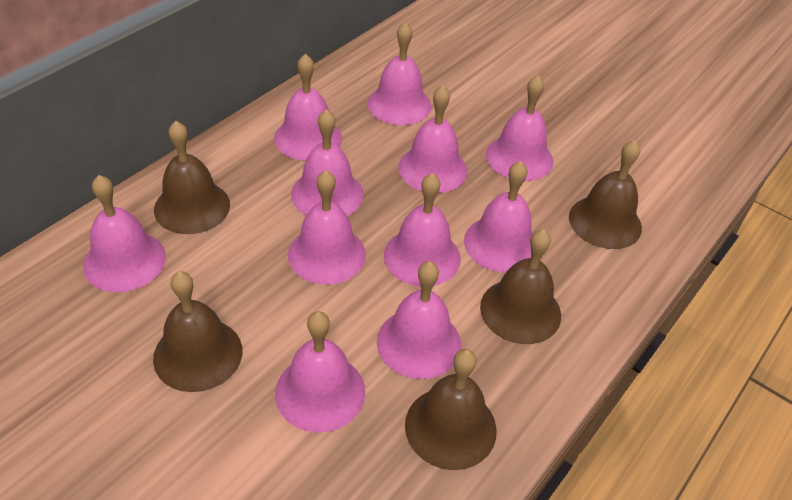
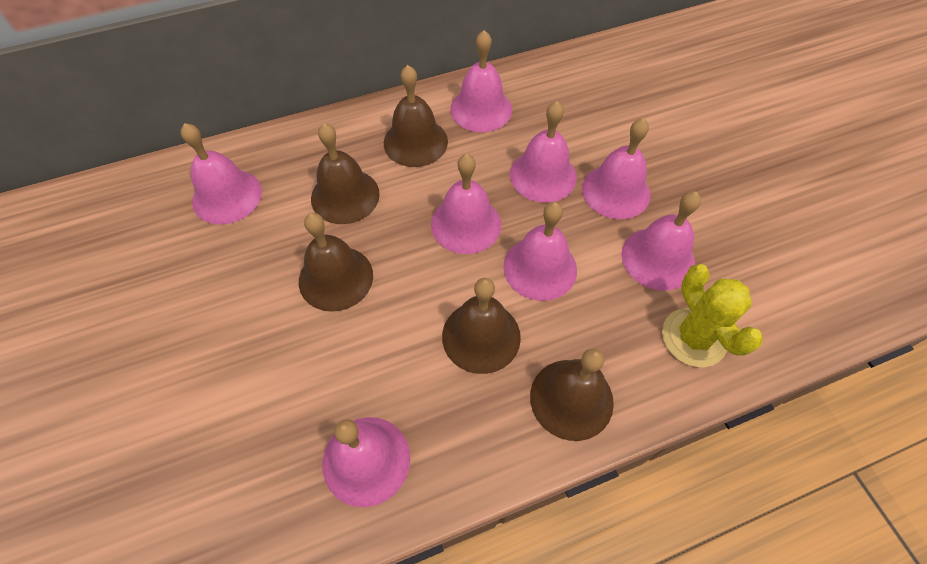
pink bell: [83,175,166,292] [274,54,342,161] [275,311,365,433] [288,170,366,285] [291,109,364,216] [368,22,431,125] [377,261,461,379] [384,173,461,287] [398,86,467,193] [464,161,533,273] [486,75,553,181] = 11 -> [181,123,262,224] [322,417,410,507] [431,154,501,254] [450,30,512,132] [503,202,577,301] [510,101,577,203] [582,118,651,219] [621,191,701,290] = 8
yellow cactus: none = 0 -> [662,264,763,367] = 1

